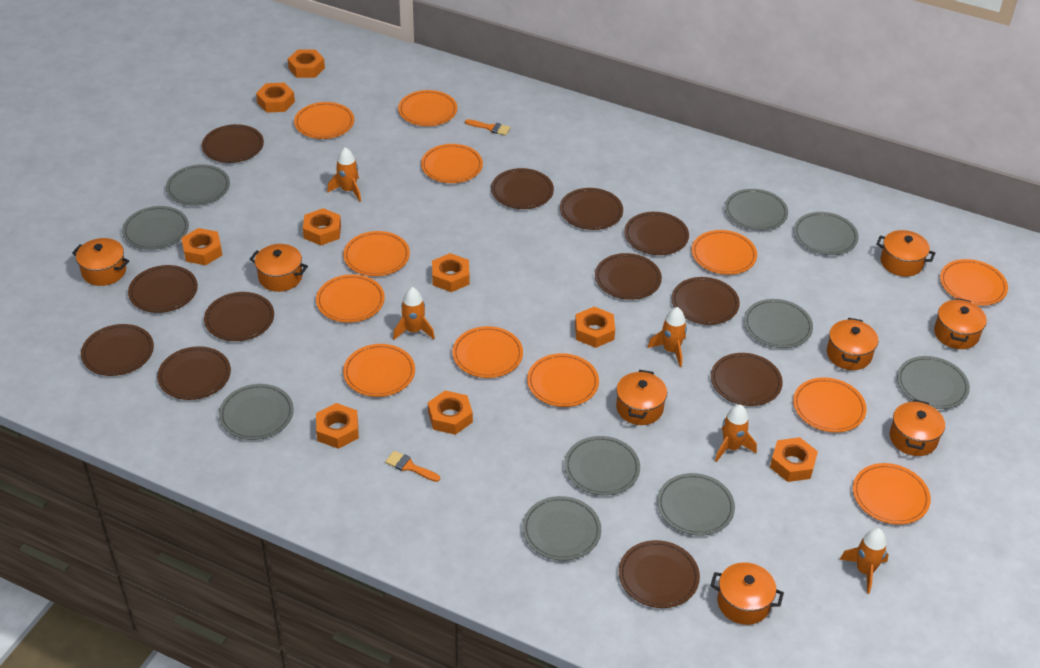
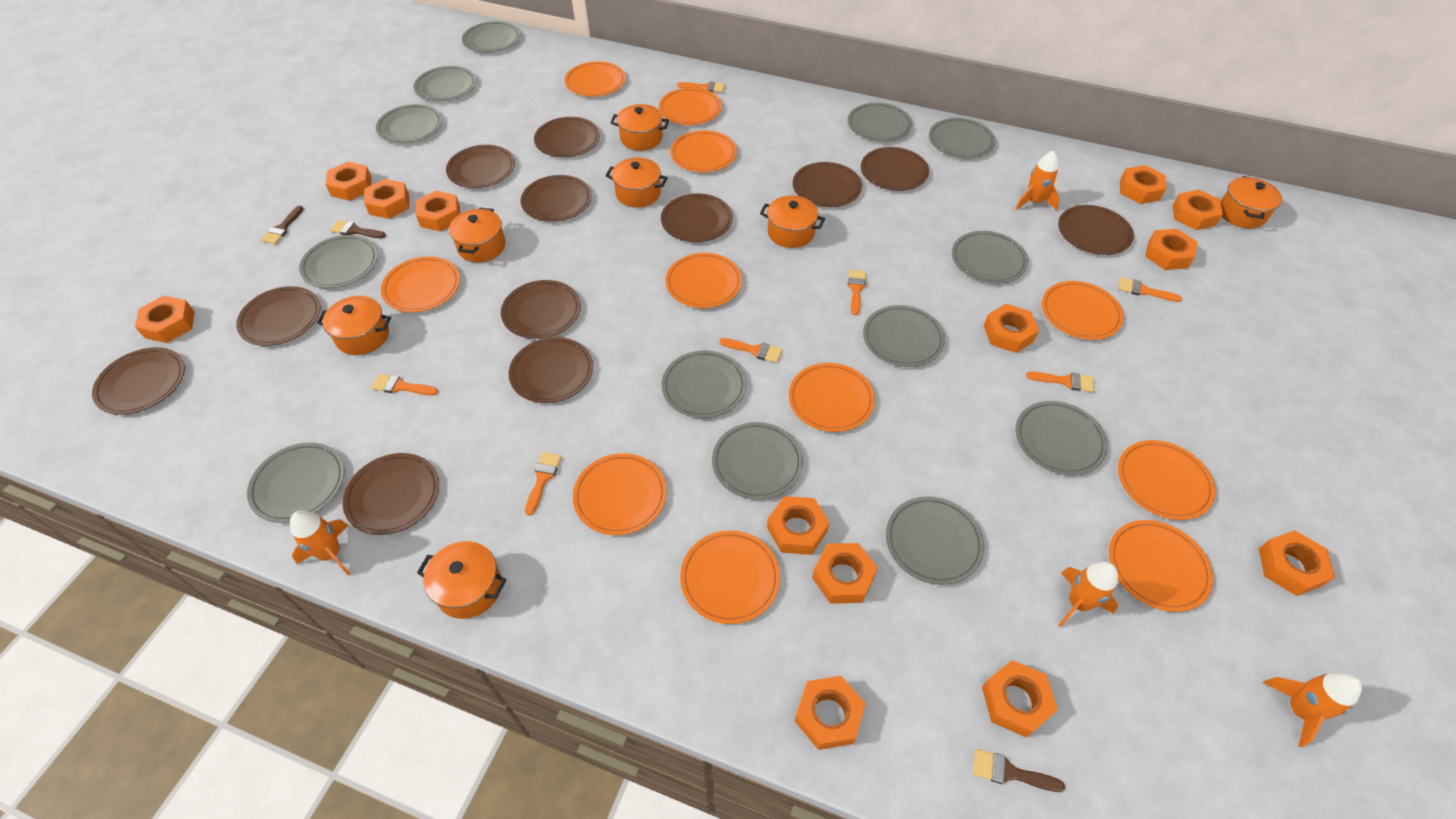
brown brush: none = 0 -> [261,206,303,244] [330,220,386,238] [973,749,1065,792] = 3
grey plate: [122,206,189,250] [166,164,230,206] [219,384,294,440] [522,496,601,561] [564,436,640,496] [657,473,735,536] [724,189,788,231] [744,299,813,348] [794,212,859,255] [897,356,970,409] = 10 -> [247,442,345,523] [299,235,378,288] [376,104,442,144] [413,66,476,102] [462,21,520,53] [661,350,746,418] [712,422,803,500] [847,103,912,142] [863,305,945,367] [886,496,984,585] [929,118,995,159] [952,231,1028,284] [1015,401,1108,475] = 13
orange brush: [385,451,440,482] [465,119,510,135] = 2 -> [372,374,438,395] [525,452,561,515] [677,81,725,93] [719,338,782,363] [848,270,866,315] [1026,371,1094,392] [1119,277,1182,302] = 7
orange nut: [181,228,222,265] [256,82,295,113] [288,49,325,78] [303,208,341,245] [316,403,359,449] [428,390,473,435] [432,253,470,292] [575,307,615,348] [770,437,818,482] = 9 -> [135,296,195,343] [325,162,372,201] [364,179,409,219] [416,191,460,232] [767,496,830,555] [795,676,866,750] [812,543,878,604] [982,660,1058,738] [984,304,1039,353] [1120,165,1166,204] [1145,229,1197,270] [1173,189,1223,230] [1259,530,1335,596] = 13
orange plate: [294,102,354,139] [316,274,385,323] [343,231,410,276] [343,344,415,397] [398,90,457,126] [421,144,483,183] [452,326,523,378] [527,353,599,407] [692,230,757,275] [793,377,867,433] [853,463,931,525] [940,259,1008,306] = 12 -> [381,256,460,312] [565,61,626,97] [573,453,667,535] [659,87,722,125] [665,253,742,308] [670,130,737,172] [680,530,780,624] [789,363,875,432] [1042,281,1124,340] [1109,520,1213,612] [1118,440,1215,520] = 11
orange pot: [72,238,129,286] [250,244,308,292] [616,370,667,425] [710,562,784,625] [827,318,878,370] [876,230,935,277] [890,399,945,456] [934,298,987,349] = 8 -> [317,296,391,355] [417,541,506,619] [449,208,506,262] [605,157,668,208] [610,104,669,151] [760,195,825,248] [1221,176,1282,228] = 7
orange rocket: [327,147,361,202] [393,287,435,340] [648,307,687,367] [715,404,757,462] [839,528,889,594] = 5 -> [290,510,350,576] [1015,151,1060,211] [1058,562,1118,627] [1263,673,1362,747] = 4

